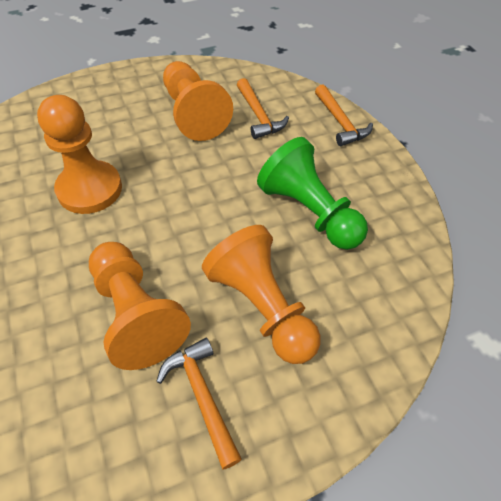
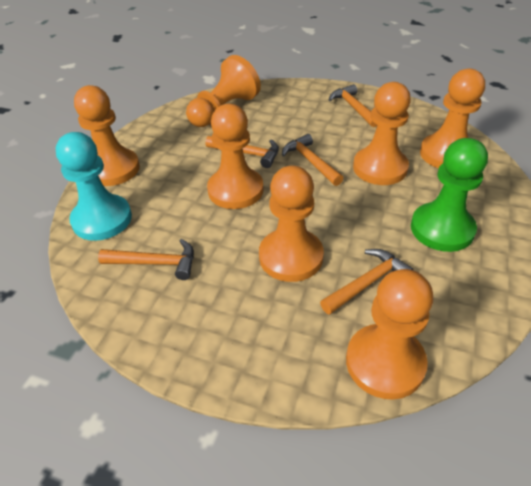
orange hammer: [156,338,242,469] [237,78,289,139] [315,85,373,146] = 3 -> [98,239,194,280] [205,136,279,168] [282,134,344,186] [320,249,414,315] [329,84,377,127] = 5
orange pawn: [37,95,122,214] [89,242,191,370] [163,61,233,141] [202,225,320,364] = 4 -> [74,85,140,186] [186,55,261,127] [207,104,264,209] [259,166,324,282] [346,269,433,400] [353,82,411,185] [420,68,485,168] = 7
turquoise pawn: none = 0 -> [56,132,132,241] = 1

